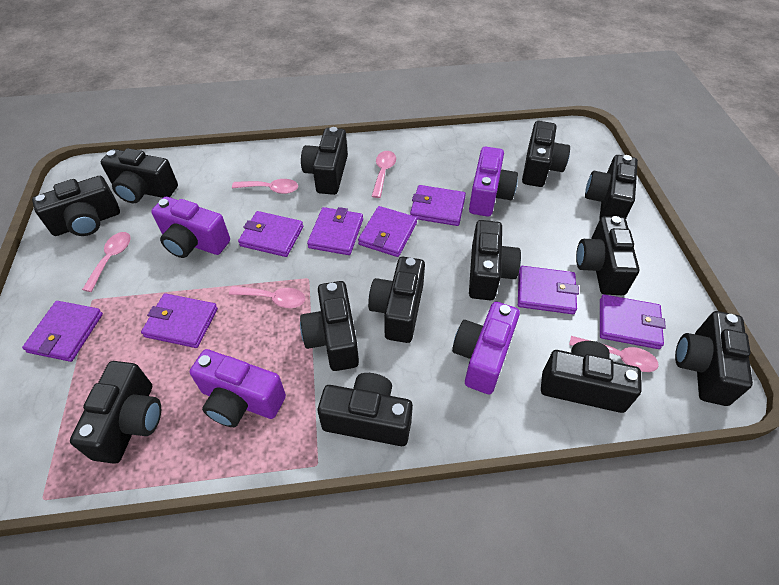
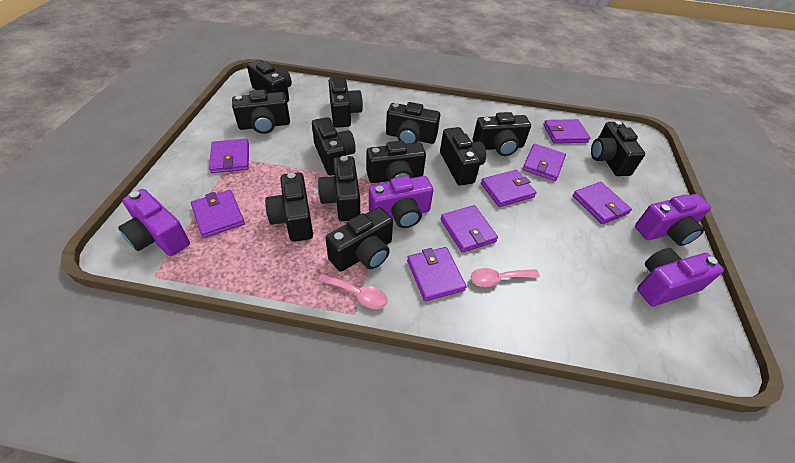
black camera: [32,176,120,236] [70,361,161,464] [101,148,178,203] [300,281,359,371] [301,127,348,195] [318,373,413,446] [368,257,425,343] [469,220,521,300] [522,121,570,187] [541,341,642,413] [576,216,639,295] [585,155,638,219] [675,311,753,406] = 13 -> [232,89,290,134] [247,60,292,102] [265,172,313,242] [312,117,356,176] [318,156,360,221] [326,207,393,272] [329,77,363,128] [366,141,426,183] [386,102,440,144] [440,127,486,186] [473,112,531,156] [591,121,645,176] = 12
pink spoon: [82,232,131,292] [229,286,305,308] [232,179,298,194] [372,151,396,198] [569,336,659,372] = 5 -> [318,273,388,309] [471,268,540,287] = 2

